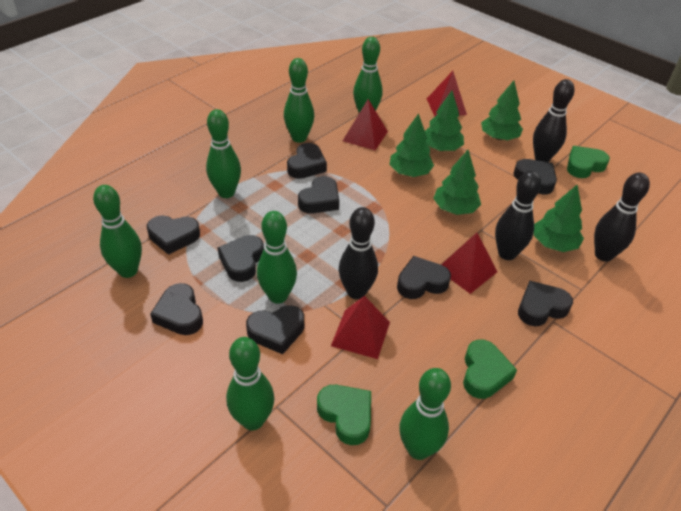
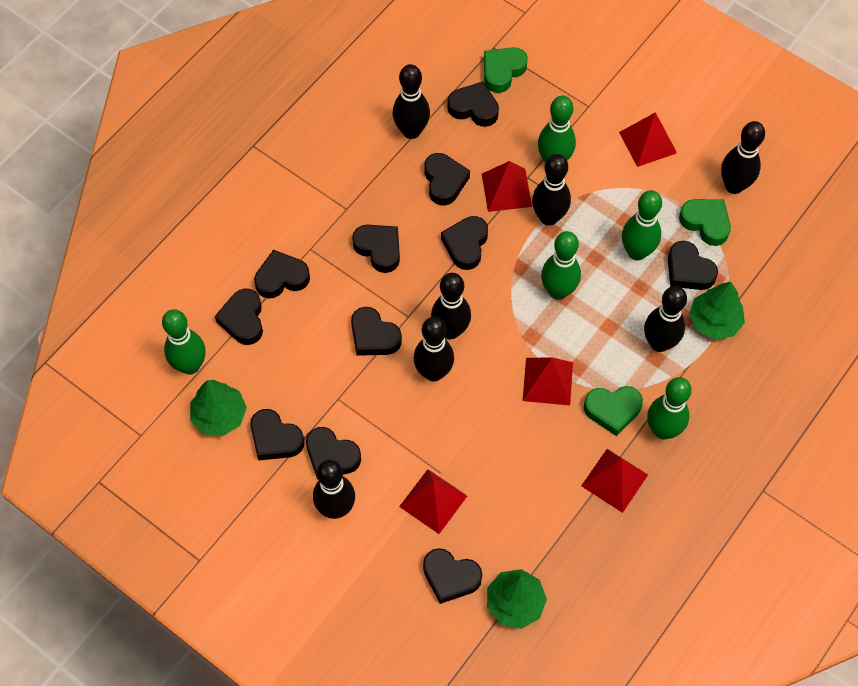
black bowling pin: [339,207,378,299] [495,171,541,260] [533,79,575,162] [594,173,650,262] = 4 -> [313,460,355,519] [393,64,430,139] [414,317,454,382] [431,273,471,339] [532,154,571,226] [644,286,687,352] [721,121,765,194] = 7
black heart: [147,215,200,255] [150,283,203,335] [217,235,264,282] [246,305,304,354] [287,143,327,179] [298,176,339,214] [397,256,451,299] [513,159,557,194] [518,280,573,326] = 9 -> [215,289,263,345] [250,409,304,460] [254,250,310,298] [306,427,361,479] [351,307,402,356] [352,225,400,273] [423,548,482,604] [424,153,470,205] [441,216,488,270] [447,82,499,127] [668,241,718,290] = 11
green bowling pin: [93,185,142,278] [206,109,241,198] [226,337,274,430] [257,211,297,304] [284,58,314,143] [353,37,383,113] [399,368,451,460] = 7 -> [162,309,206,375] [538,96,576,163] [541,231,581,300] [622,190,662,260] [647,377,692,440] = 5
green tree: [389,113,434,177] [425,91,464,151] [433,150,481,215] [481,81,523,140] [534,185,584,252] = 5 -> [190,380,247,436] [487,569,547,629] [689,282,745,340] = 3
red pyramid: [331,296,390,359] [343,99,388,150] [427,71,467,117] [441,232,497,294] = 4 -> [399,469,467,534] [482,161,532,212] [523,357,573,406] [581,449,648,513] [619,112,677,167] = 5

